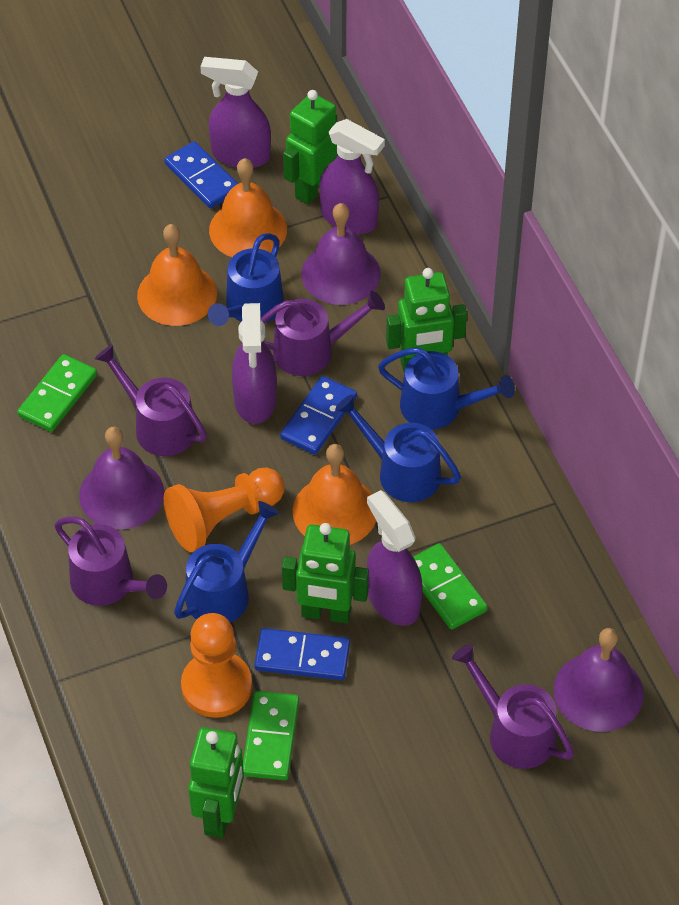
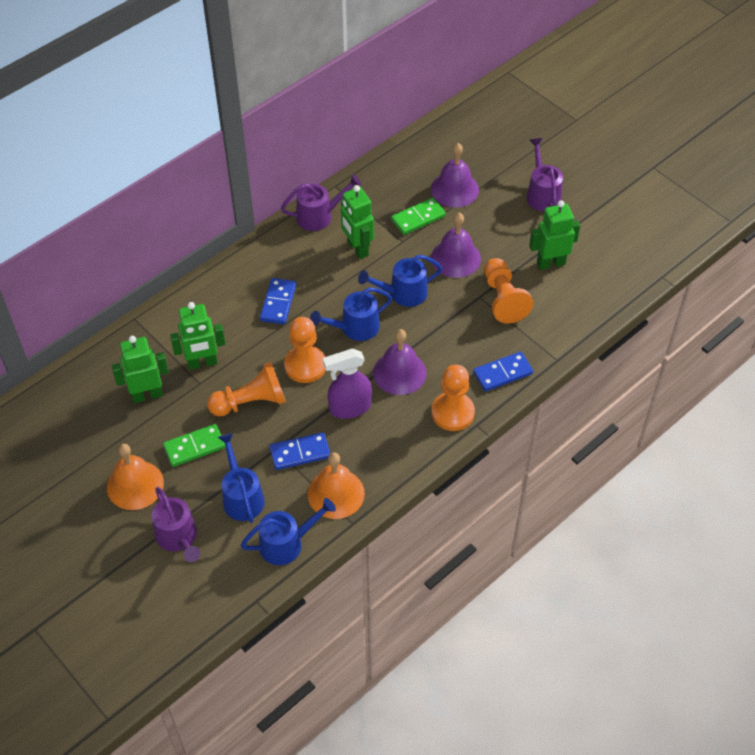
green domino: [17,354,97,432] [243,691,299,780] [413,543,488,629] = 3 -> [163,424,225,467] [391,198,446,235] = 2
orange bell: [137,224,217,326] [209,158,287,257] [293,444,376,545] = 3 -> [107,444,164,510] [308,452,365,519] = 2
orange pawn: [164,468,284,552] [181,613,252,718] = 2 -> [207,362,286,416] [284,317,326,383] [431,365,475,431] [484,258,533,323] = 4
purple spray bottle: [200,57,271,168] [232,303,277,424] [320,119,385,234] [367,490,422,626] = 4 -> [323,349,372,419] = 1
purple watering can: [54,517,167,606] [95,345,207,456] [261,291,385,376] [452,644,574,769] = 4 -> [152,487,200,562] [281,174,361,231] [526,138,563,212] = 3

